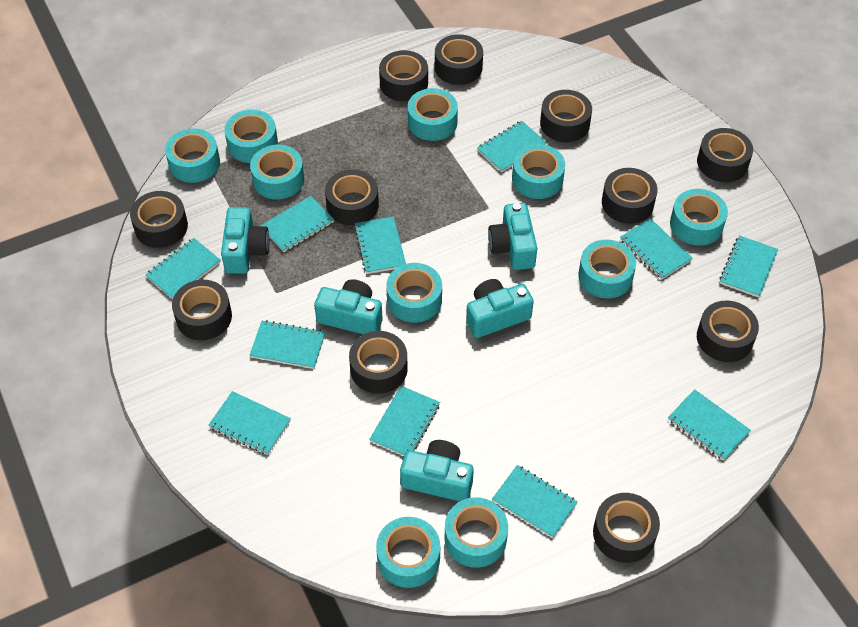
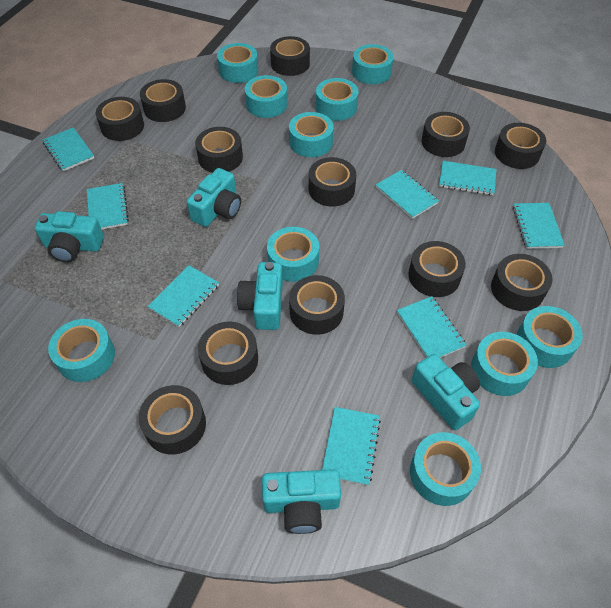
black tape: [130,191,188,248] [172,280,232,340] [325,170,379,226] [349,331,408,394] [379,50,428,101] [435,34,483,85] [540,90,592,142] [593,493,660,563] [602,168,657,224] [697,128,753,182] [697,300,759,362] = 11 -> [95,97,144,141] [139,385,206,455] [140,79,186,122] [195,127,243,173] [198,322,258,385] [270,36,310,76] [289,275,345,335] [309,157,356,207] [408,241,466,297] [422,112,470,157] [491,254,553,311] [495,123,546,169] = 12
turquoise notebook: [145,238,220,299] [208,391,291,455] [250,320,325,369] [260,196,334,252] [354,217,406,274] [369,386,440,456] [477,121,547,172] [492,465,578,538] [620,218,693,279] [668,389,751,461] [720,235,778,297] = 11 -> [43,127,94,171] [87,183,129,229] [147,265,219,327] [322,407,381,486] [375,170,439,219] [397,296,466,358] [439,161,496,195] [513,203,565,249] = 8

